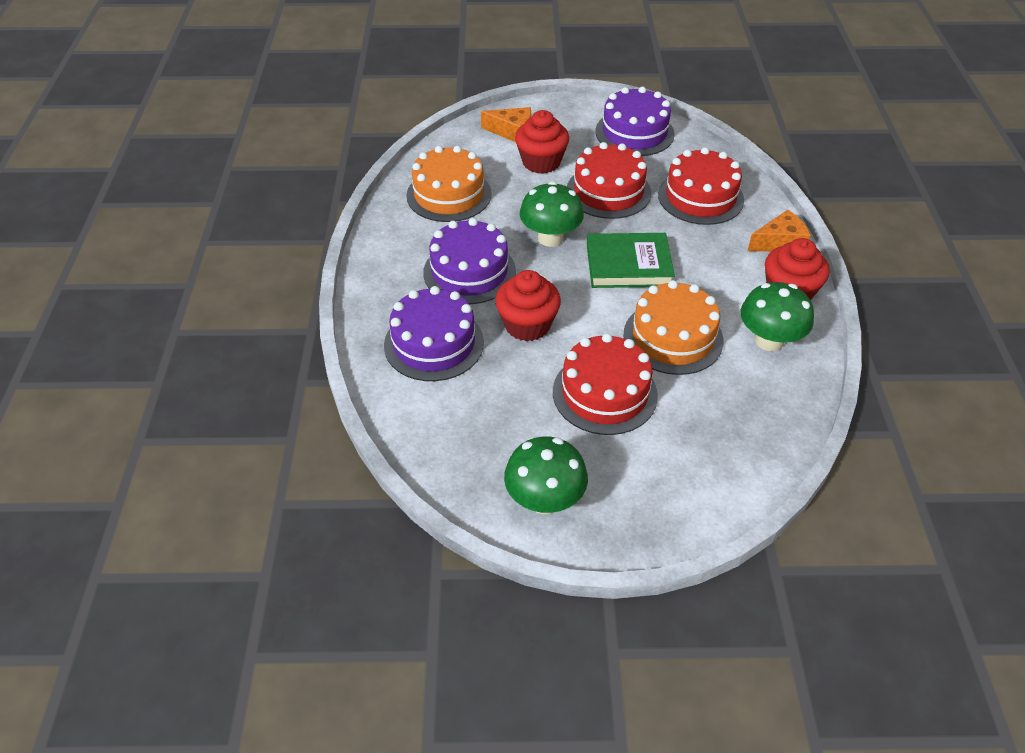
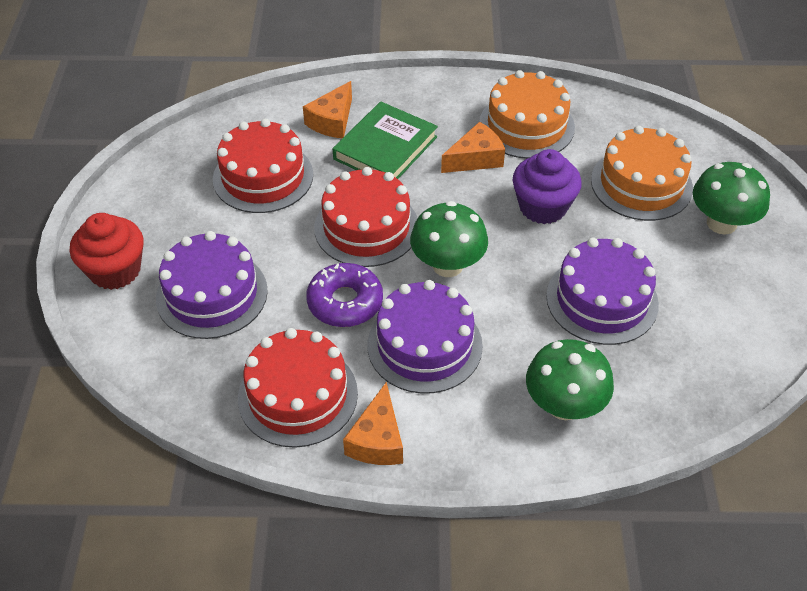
orange cheese: [481,107,531,142] [748,210,811,252] = 2 -> [303,81,352,138] [343,382,403,465] [441,122,505,173] = 3
purple cupcake: none = 0 -> [513,149,582,224] = 1
purple donut: none = 0 -> [306,263,383,327] = 1
red cupcake: [495,270,561,341] [515,110,569,174] [765,238,830,300] = 3 -> [70,213,144,290] = 1

